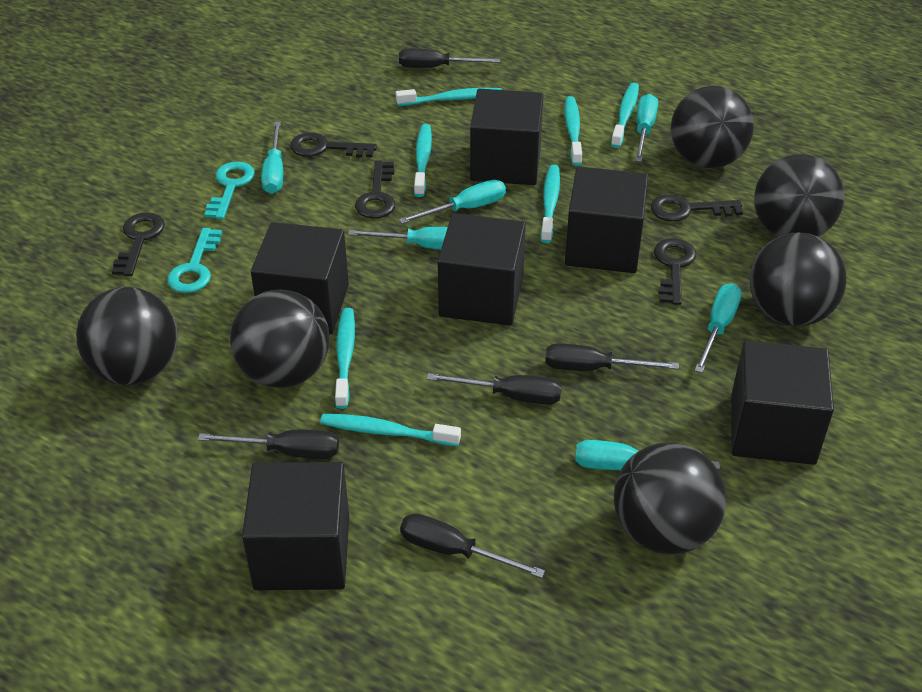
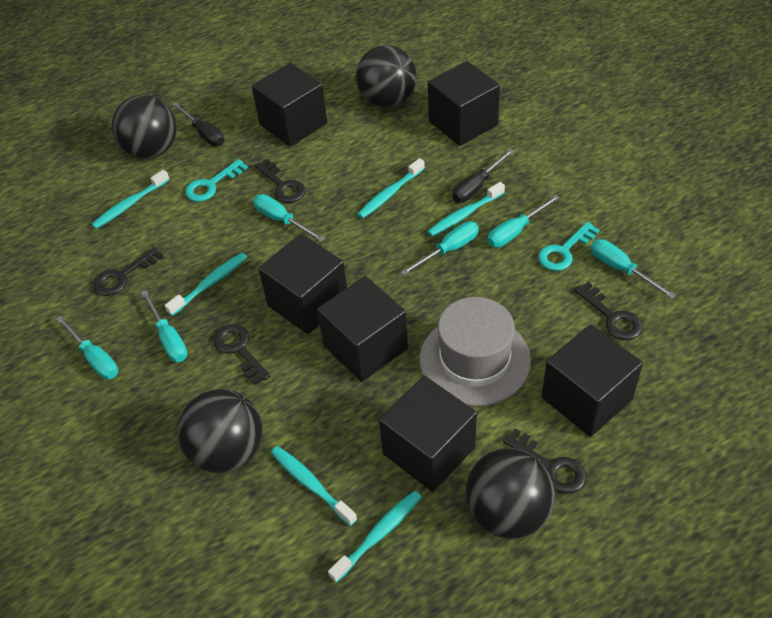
black ball: [76,287,178,385] [230,289,330,388] [614,442,726,554] [671,86,754,168] [750,233,847,326] [754,154,844,237] = 6 -> [112,95,177,159] [178,389,262,473] [356,45,417,108] [466,448,556,539] = 4
black screwdriver: [198,430,339,459] [399,48,500,68] [400,513,545,578] [427,373,562,404] [545,343,679,371] = 5 -> [172,102,224,146] [452,149,514,203] = 2
grey hat: none = 0 -> [420,297,531,406] = 1
turquoise toothbrush: [320,414,461,446] [335,308,355,409] [395,88,502,106] [414,124,432,197] [540,165,560,243] [565,96,582,166] [611,82,639,148] = 7 -> [92,170,170,229] [165,253,247,316] [271,446,357,526] [328,491,422,583] [357,158,425,219] [427,182,505,237] = 6

